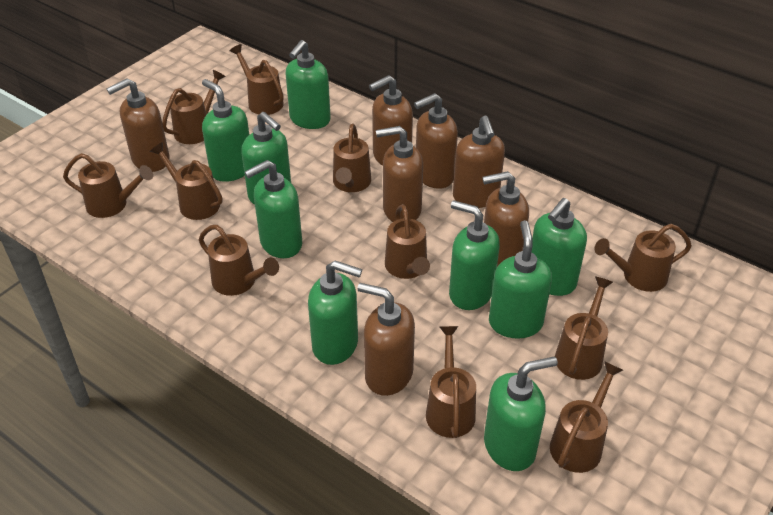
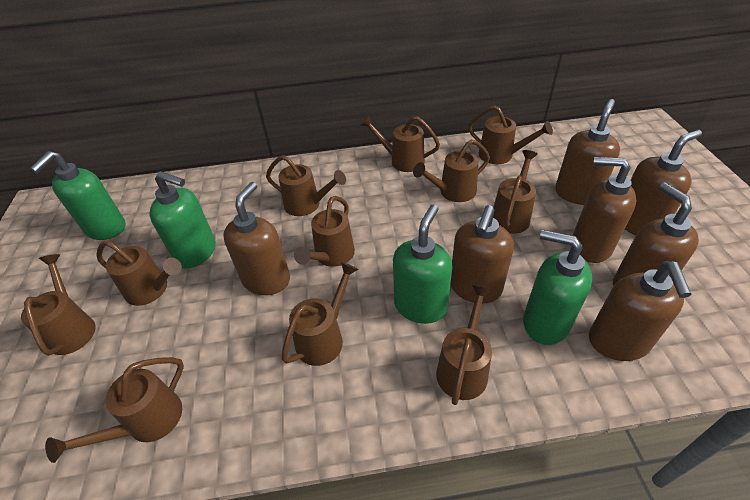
green soap dispenser: [202,79,249,182] [241,112,291,204] [245,160,302,258] [285,40,331,129] [308,261,362,365] [449,200,500,310] [484,356,558,471] [489,220,552,339] [532,198,587,296] = 9 -> [30,151,126,240] [150,171,216,268] [393,204,452,324] [523,230,592,345] = 4

